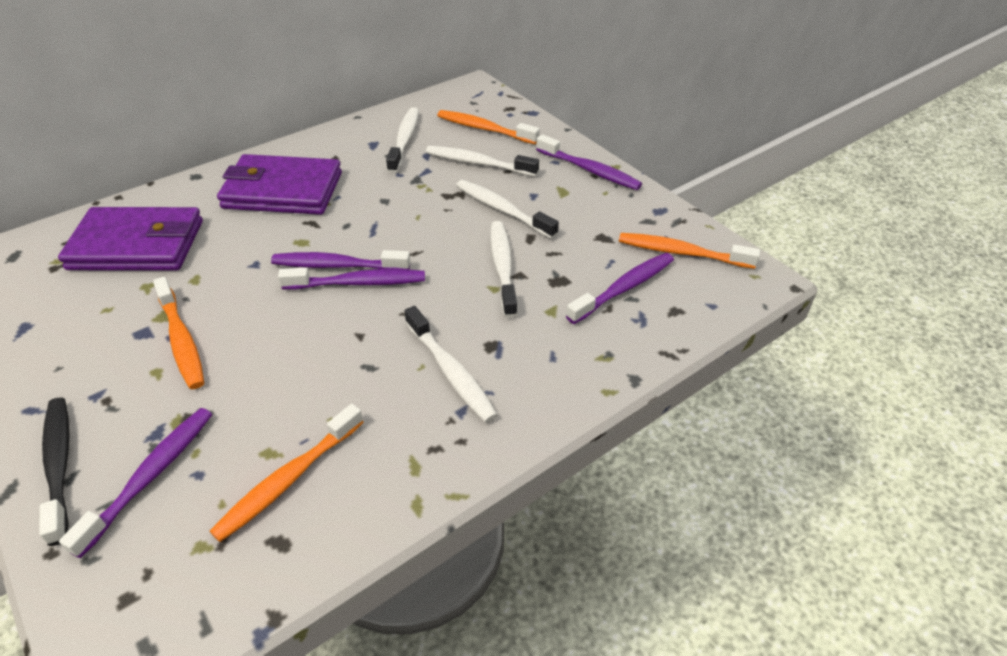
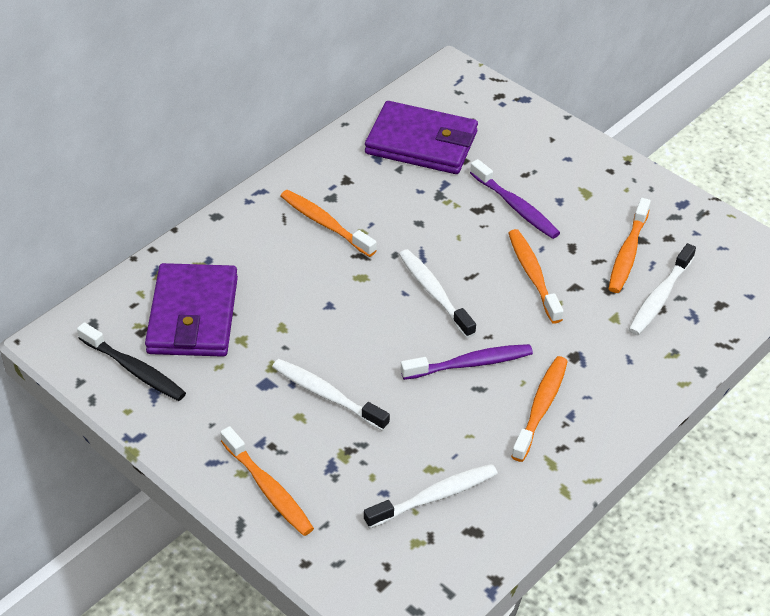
orange toothbrush: [153,277,204,389] [209,404,363,542] [437,110,540,144] [619,233,760,269] = 4 -> [220,426,314,536] [281,190,377,257] [508,229,564,324] [511,356,568,462] [609,198,651,293] = 5
purple toothbrush: [59,408,212,558] [271,250,411,270] [278,268,425,290] [536,134,642,190] [566,253,674,324] = 5 -> [401,344,533,380] [470,159,560,239] = 2
white toothbrush: [386,107,419,173] [405,306,498,423] [426,146,539,177] [456,180,559,239] [490,221,517,318] = 5 -> [272,359,390,431] [364,464,498,528] [399,249,476,338] [628,243,696,335] = 4

